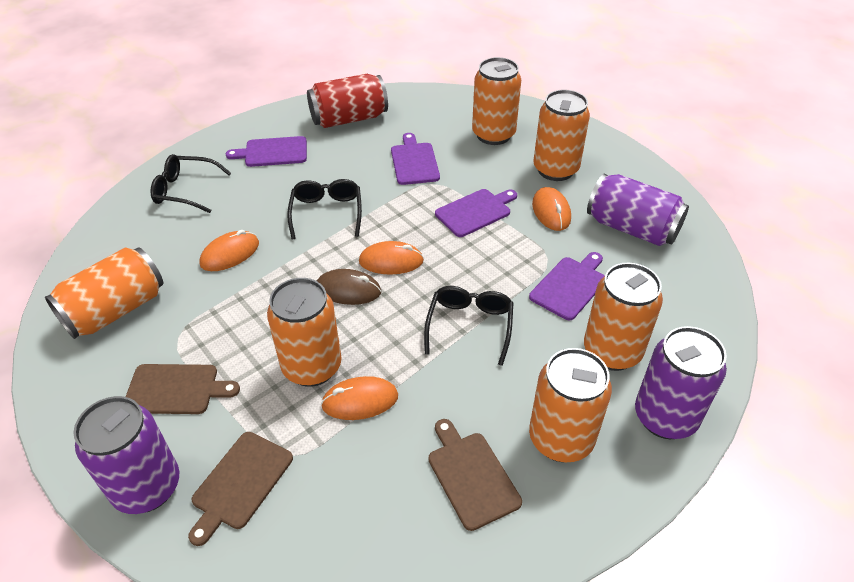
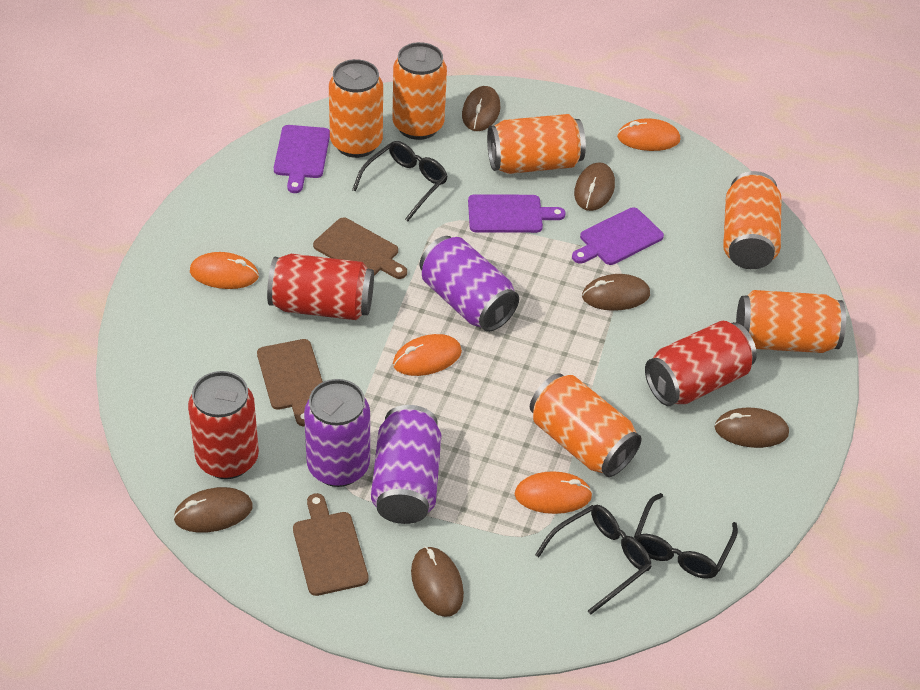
brown mouse: [317,269,381,305] = 1 -> [173,487,253,533] [411,546,464,617] [462,86,500,131] [574,162,615,211] [582,274,650,311] [715,408,789,448] = 6
purple cutting board: [226,136,307,167] [391,133,440,185] [435,189,517,237] [529,252,605,320] = 4 -> [274,125,330,193] [468,194,566,233] [572,207,664,265] = 3
red can: [307,74,388,128] = 1 -> [188,371,259,479] [267,254,374,320] [645,321,757,406] = 3

